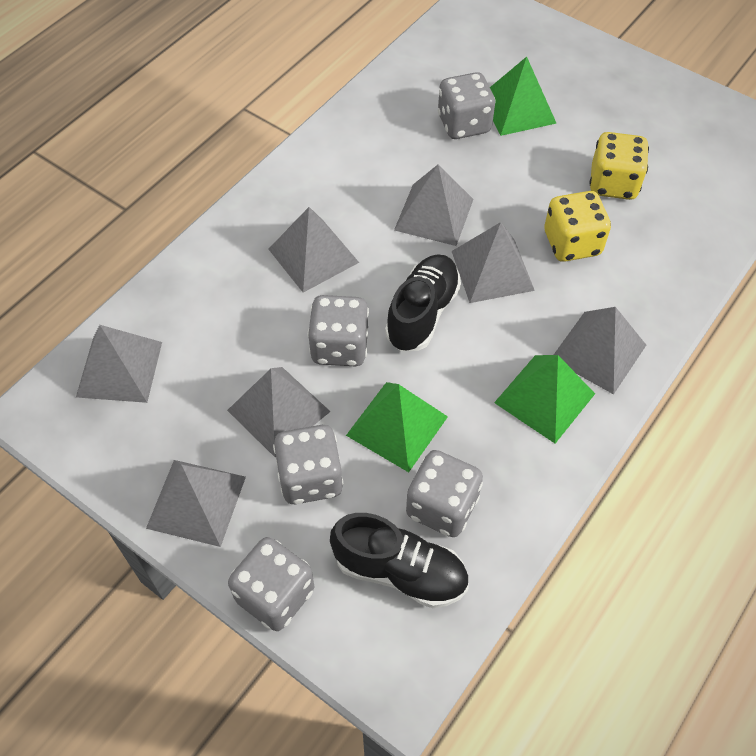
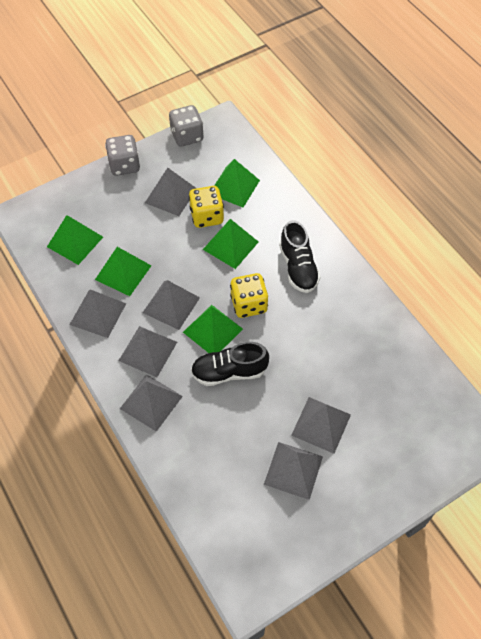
green pyramid: [346,382,448,472] [490,57,557,136] [494,355,595,443] = 3 -> [47,215,103,265] [95,247,151,296] [183,305,243,353] [203,219,258,269] [214,159,260,208] = 5
grey dice: [228,537,314,631] [273,425,343,504] [308,295,369,366] [406,450,483,537] [438,72,495,139] = 5 -> [105,135,140,176] [169,105,204,147] = 2

